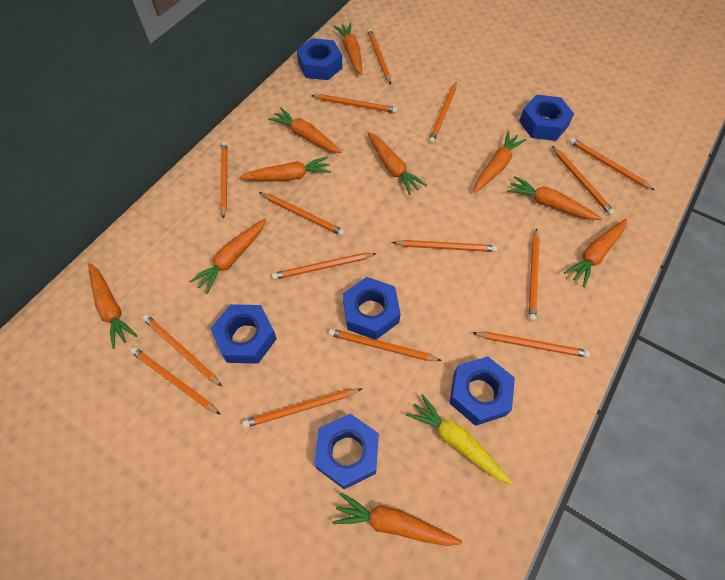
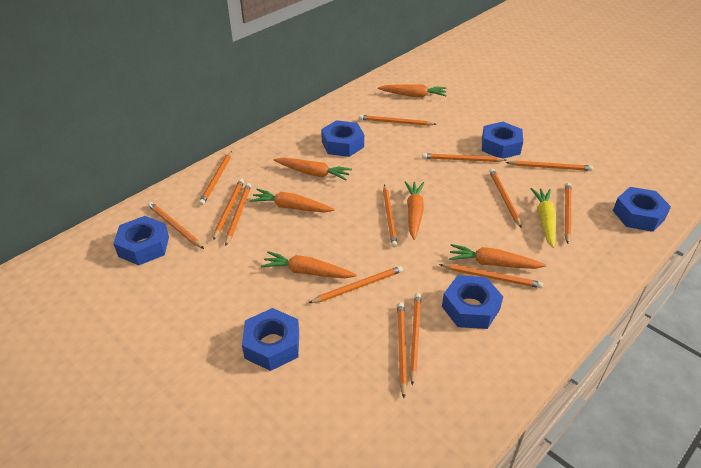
orange carrot: [88,263,137,349] [190,218,266,294] [239,156,331,181] [268,108,341,153] [332,492,462,546] [334,23,362,75] [367,132,427,195] [474,131,526,193] [507,176,602,220] [564,218,627,287] = 10 -> [250,189,335,212] [261,251,357,278] [274,158,352,180] [378,84,447,97] [405,181,424,240] [449,244,546,269] = 6
orange pencil: [130,347,221,415] [142,314,222,387] [220,142,228,219] [242,388,362,428] [259,192,345,236] [272,253,377,280] [311,94,397,113] [328,329,442,361] [367,28,391,84] [392,240,497,252] [429,82,457,144] [472,332,590,358] [529,228,540,321] [552,146,615,216] [569,138,655,190] = 15 -> [148,202,204,249] [199,151,232,205] [213,179,244,240] [225,183,251,246] [309,266,403,303] [359,115,436,126] [383,185,398,248] [397,302,407,398] [410,293,421,386] [422,153,506,162] [439,264,543,288] [489,169,522,228] [506,161,593,171] [565,183,571,244] = 14

